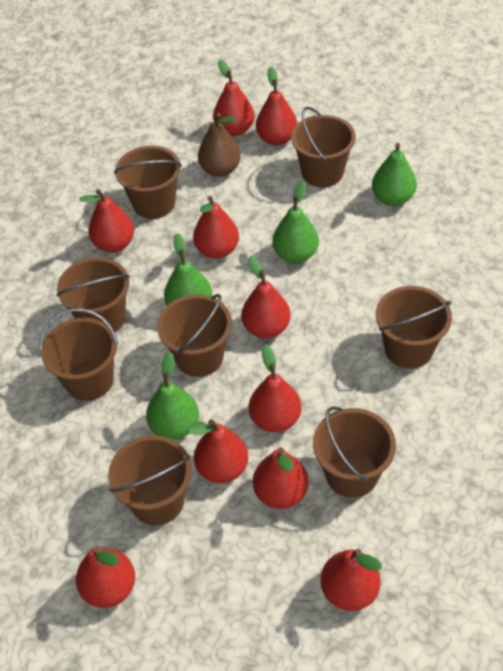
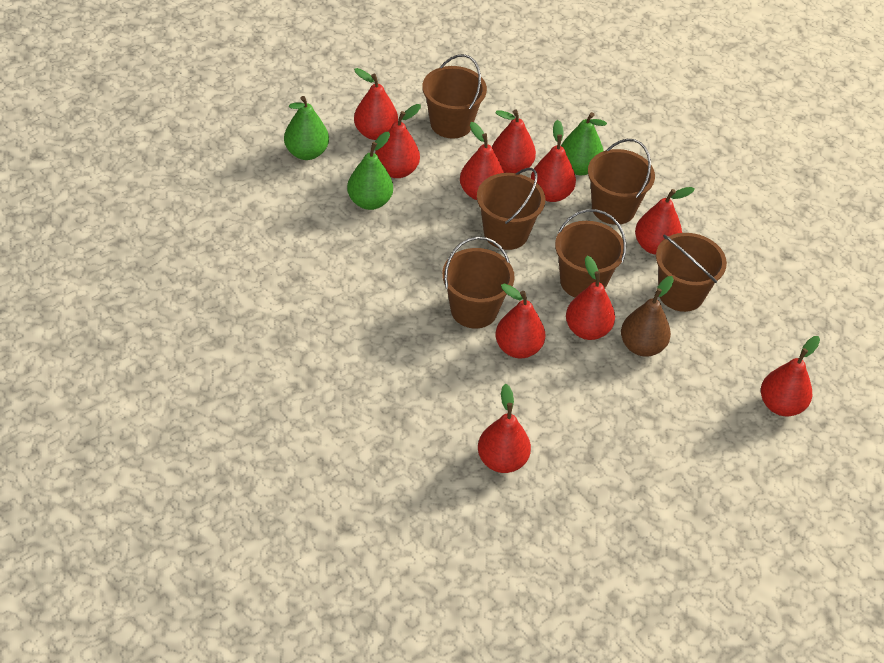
brown bucket: [40,308,118,401] [57,257,130,332] [108,435,192,525] [114,146,182,219] [157,294,232,377] [291,107,356,187] [313,407,396,498] [376,286,452,369] = 8 -> [422,54,487,139] [442,237,515,329] [477,168,545,250] [555,209,626,297] [588,139,655,225] [656,233,727,312] = 6
green pear: [146,351,199,440] [164,233,212,305] [272,181,319,263] [372,143,417,206] = 4 -> [284,96,329,160] [347,132,393,210] [561,112,607,175] = 3

